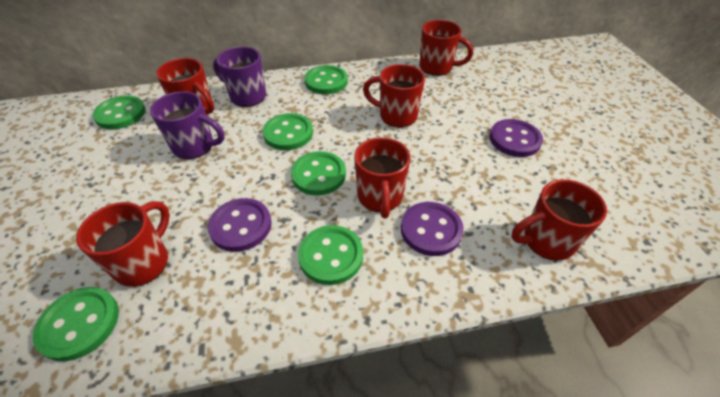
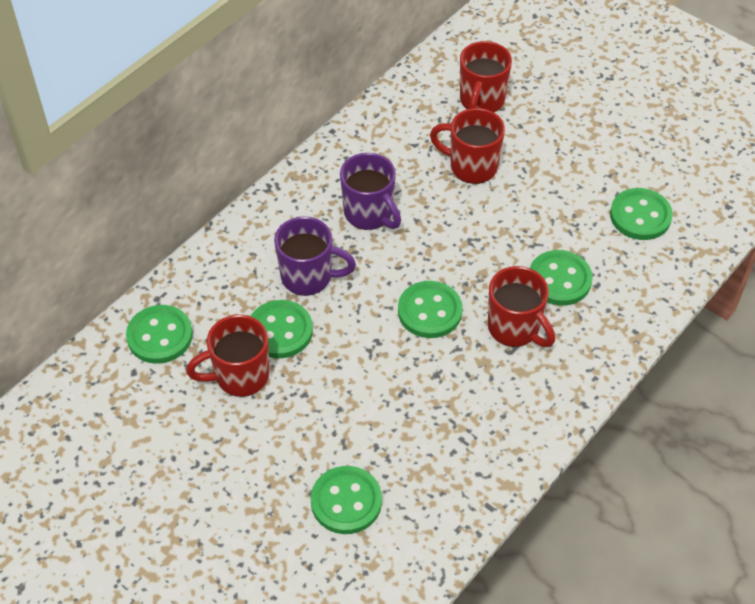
purple button: [208,198,272,252] [401,202,464,256] [490,119,543,157] = 3 -> none = 0
red mug: [76,201,170,287] [156,58,214,116] [354,137,410,218] [363,64,425,128] [419,20,473,76] [511,179,607,261] = 6 -> [186,315,269,397] [430,108,505,184] [460,41,512,112] [488,266,555,347] = 4

